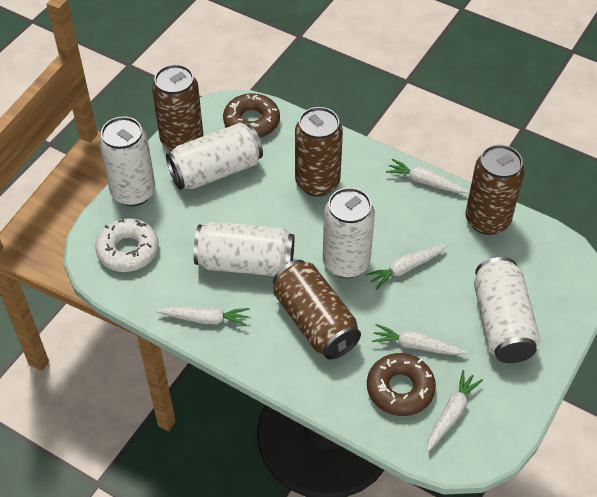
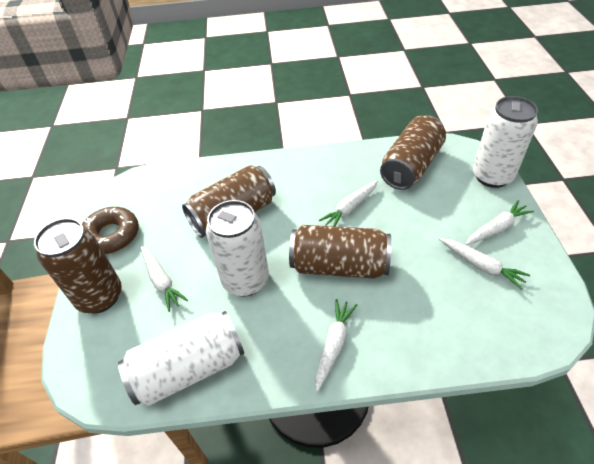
brown donut: [223,93,280,138] [367,353,436,416] = 2 -> [82,207,139,254] = 1
white can: [99,116,155,206] [166,123,263,190] [194,222,294,276] [323,187,375,278] [474,257,540,363] = 5 -> [118,311,244,406] [206,200,269,297] [473,96,538,188] = 3
white donut: [95,218,159,272] = 1 -> none = 0

